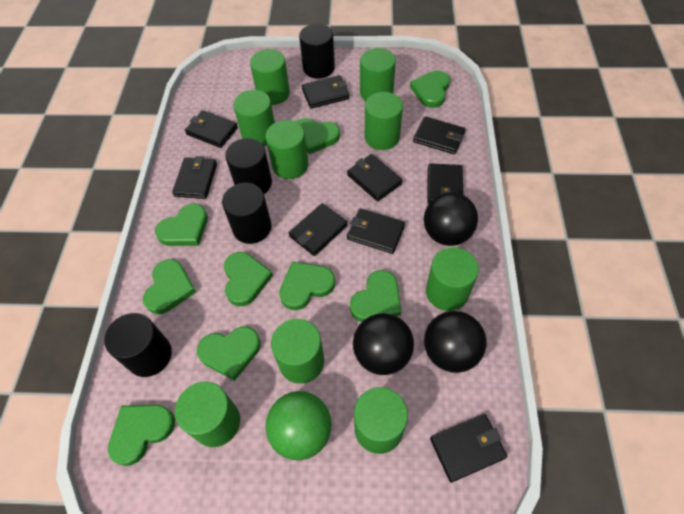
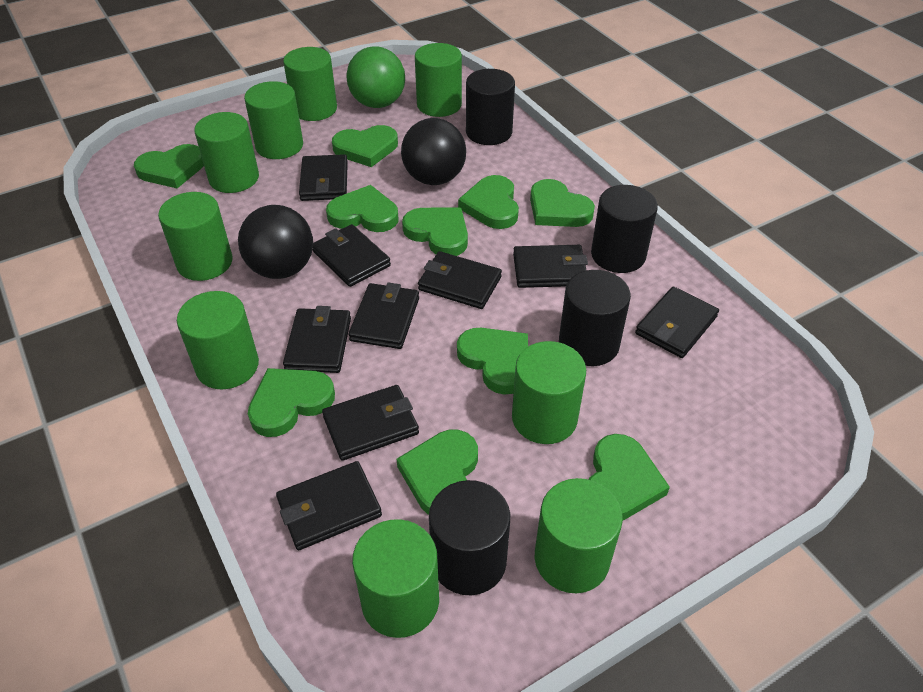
black ball: [353,313,414,375] [424,192,478,246] [424,311,487,373] = 3 -> [238,205,313,279] [401,118,466,185] = 2
green heart: [108,405,175,466] [143,259,196,314] [155,204,208,246] [197,326,261,381] [224,252,273,306] [279,262,335,310] [296,118,340,154] [350,270,402,322] [410,71,450,108] = 9 -> [134,144,204,188] [248,368,335,437] [326,185,398,232] [332,125,398,167] [397,430,478,515] [402,207,468,256] [457,328,528,395] [458,175,519,229] [530,179,595,227] [588,434,670,520] = 10

